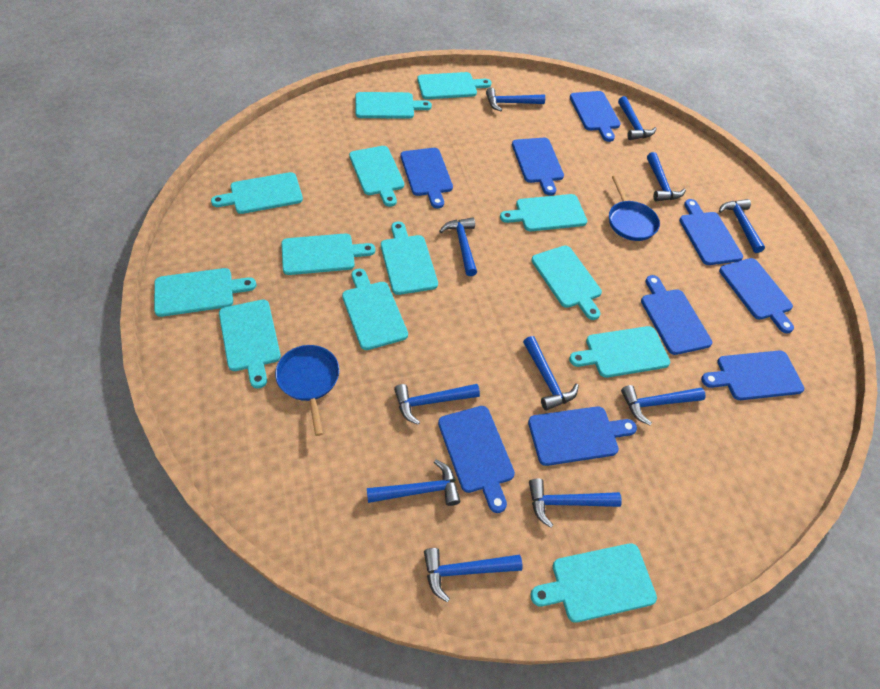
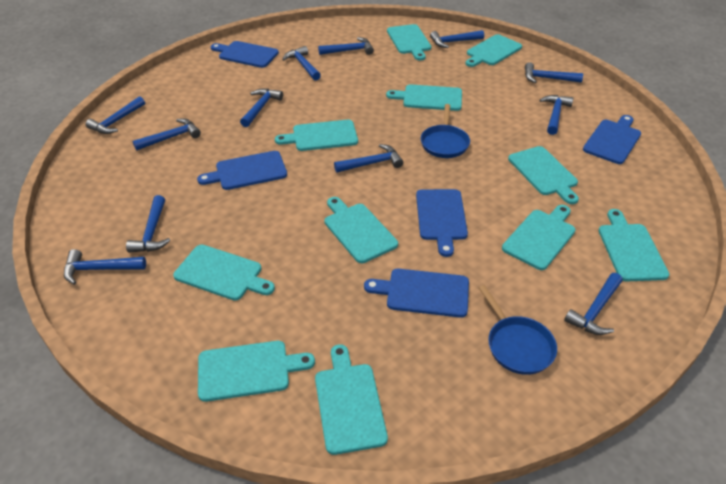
blue cutting board: [401,148,453,208] [438,406,515,513] [512,138,564,196] [528,406,637,466] [570,91,621,142] [641,275,712,355] [679,199,743,265] [701,351,804,400] [719,258,794,334] = 9 -> [197,151,287,190] [211,41,279,68] [364,269,469,318] [416,189,468,257] [583,115,641,164] = 5
blue hammer: [367,460,460,506] [394,384,480,425] [424,548,523,602] [439,218,477,276] [486,88,545,111] [523,336,579,411] [529,479,622,528] [618,96,656,140] [621,385,706,425] [647,152,686,201] [719,199,765,253] = 11 -> [64,249,146,285] [86,96,145,134] [126,195,170,253] [133,118,201,151] [240,89,283,127] [282,46,321,81] [318,37,374,55] [334,144,403,173] [430,30,484,48] [525,62,583,83] [540,95,574,135] [564,273,623,335] = 12
turquoise cutting board: [154,268,257,317] [211,172,303,214] [219,300,281,388] [281,234,375,275] [342,269,408,350] [349,146,404,207] [355,92,432,119] [381,222,438,295] [417,72,491,99] [500,194,587,231] [531,543,657,623] [532,245,602,320] [569,326,670,378] = 13 -> [173,244,275,301] [198,341,315,402] [275,120,358,151] [315,344,388,455] [325,197,398,263] [386,84,462,111] [387,24,432,60] [466,34,522,67] [502,205,576,270] [508,146,579,204] [599,209,670,281] = 11

